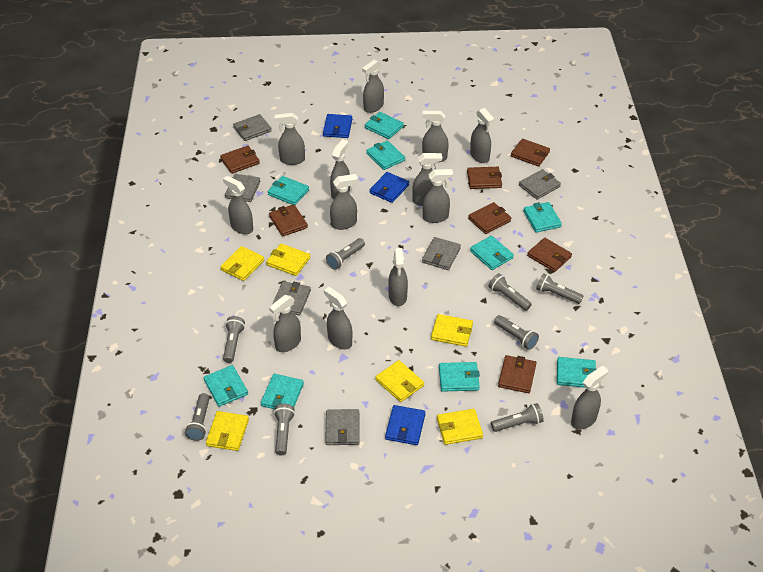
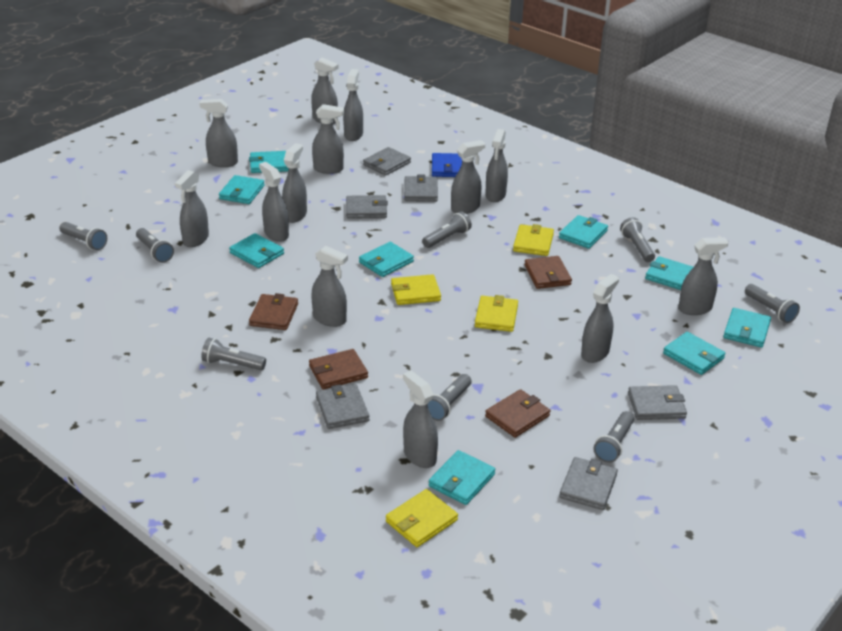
blue wallet: [323,114,352,138] [370,172,409,203] [385,405,425,445] = 3 -> [432,153,462,177] = 1
brown wallet: [220,145,260,174] [269,204,308,237] [467,167,502,189] [468,202,511,234] [498,355,537,393] [511,139,550,167] [527,238,572,272] = 7 -> [249,293,298,330] [309,349,368,390] [485,389,550,438] [524,256,572,289] = 4
yellow wallet: [206,411,249,451] [220,246,264,281] [266,244,310,276] [376,360,424,402] [431,314,473,347] [437,409,483,445] = 6 -> [386,489,458,547] [391,274,441,305] [475,295,518,332] [513,224,554,256] = 4

